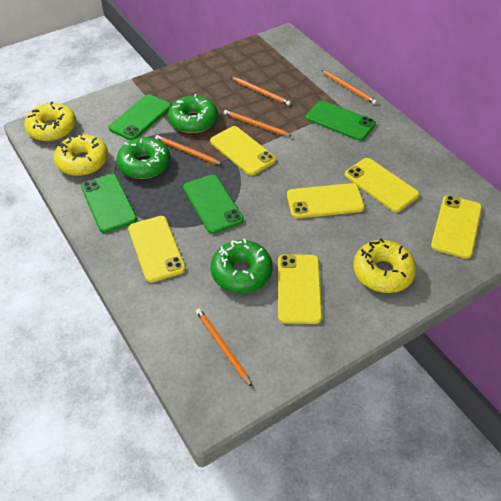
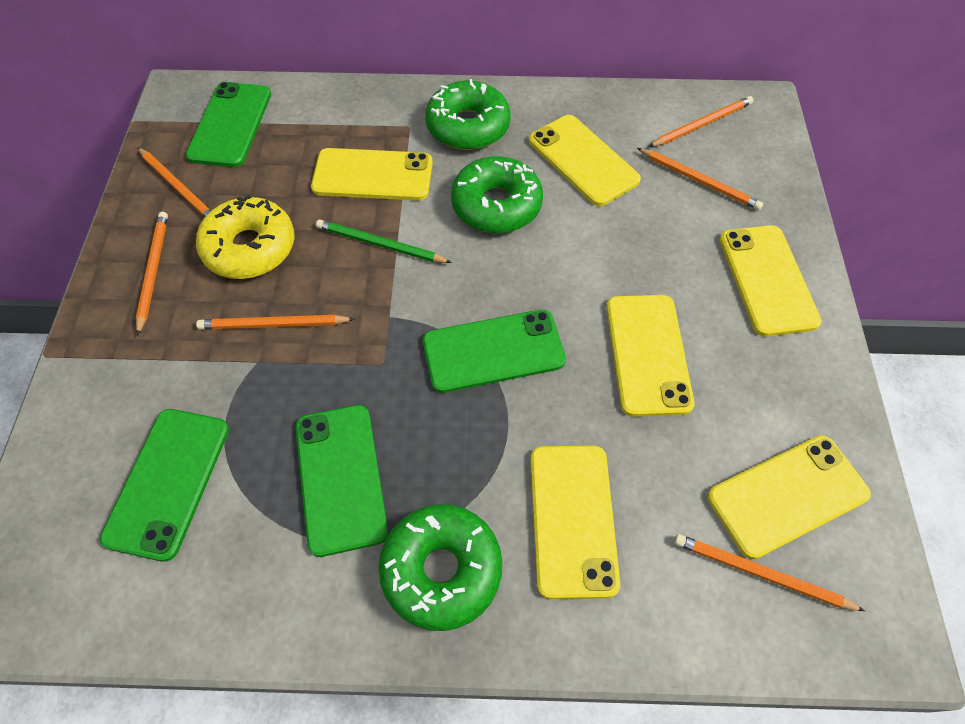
green pencil: none = 0 -> [316,220,452,263] = 1
orange pencil: [155,135,223,165] [196,308,252,387] [224,110,292,136] [231,77,291,106] [322,70,377,105] = 5 -> [136,212,168,336] [138,147,211,217] [196,315,355,330] [637,148,763,210] [648,96,753,147] [674,534,865,611] = 6
yellow donut: [24,101,76,141] [54,133,108,176] [353,238,417,293] = 3 -> [196,195,295,279] = 1

